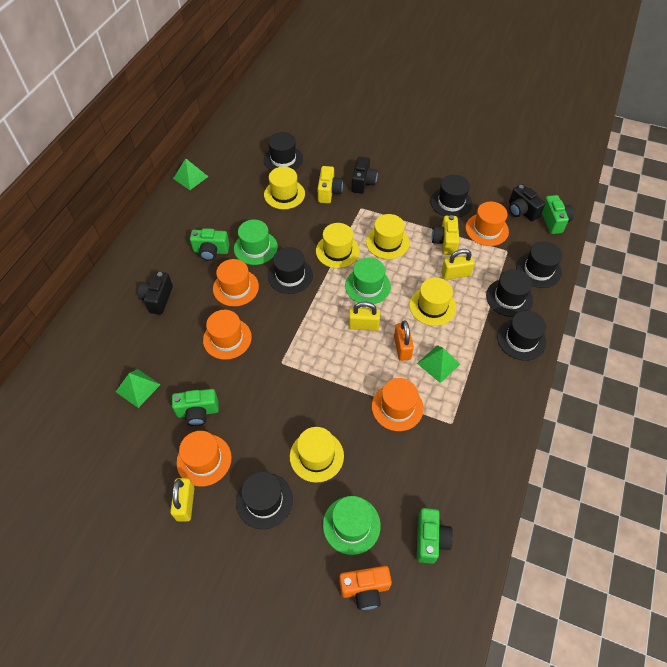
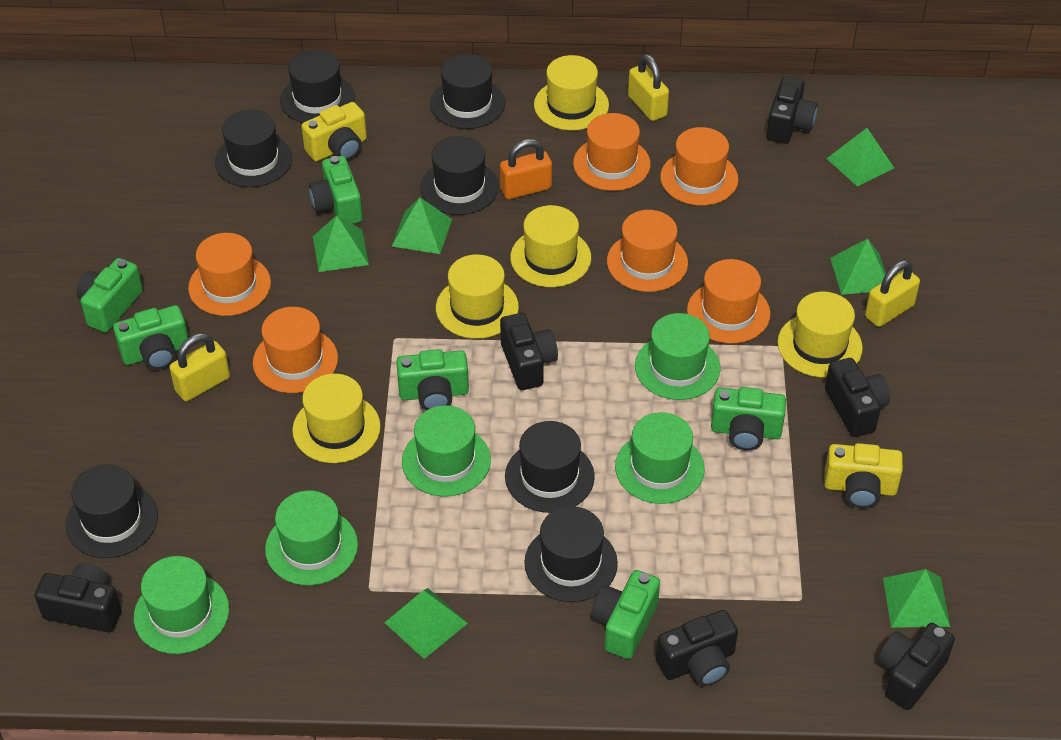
black camera: [138,272,173,315] [351,157,378,194] [509,184,546,221] = 3 -> [34,563,122,632] [500,313,558,390] [656,610,738,686] [766,77,818,144] [825,358,890,437] [878,623,955,710] = 6
green camera: [172,389,219,426] [190,228,230,261] [417,508,453,564] [542,195,574,234] = 4 -> [76,258,143,332] [113,305,189,370] [309,156,363,224] [396,349,469,410] [592,570,660,659] [711,387,786,451] = 6
green hat: [234,220,278,265] [323,496,381,555] [345,258,391,304] = 3 -> [134,556,229,654] [265,490,358,586] [402,405,491,497] [615,412,705,504] [635,313,720,400] = 5
green pyramid: [116,369,161,408] [173,159,208,190] [417,345,460,383] = 3 -> [313,215,369,272] [384,588,468,659] [392,198,452,254] [827,128,894,187] [830,239,886,295] [883,569,950,628] = 6
orange camera: [339,566,392,610] = 1 -> none = 0
orange hat: [177,431,232,487] [203,310,252,360] [213,259,259,307] [372,378,424,431] [466,202,509,246] = 5 -> [188,233,271,316] [253,307,338,393] [573,113,651,191] [607,210,688,292] [660,127,738,206] [687,259,771,344] = 6

